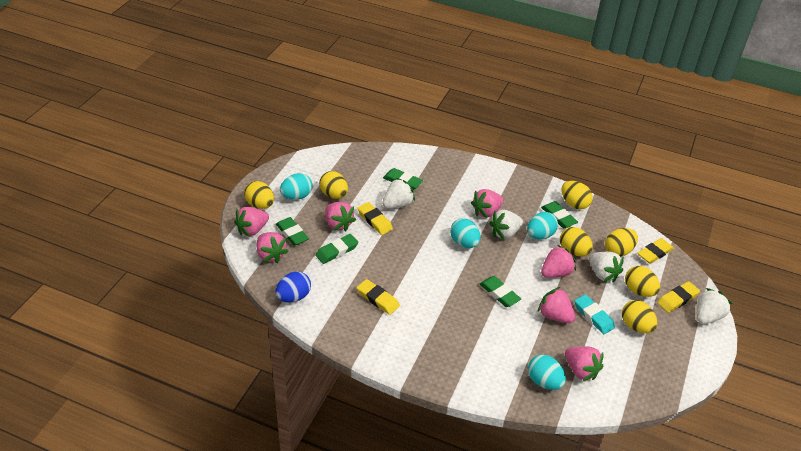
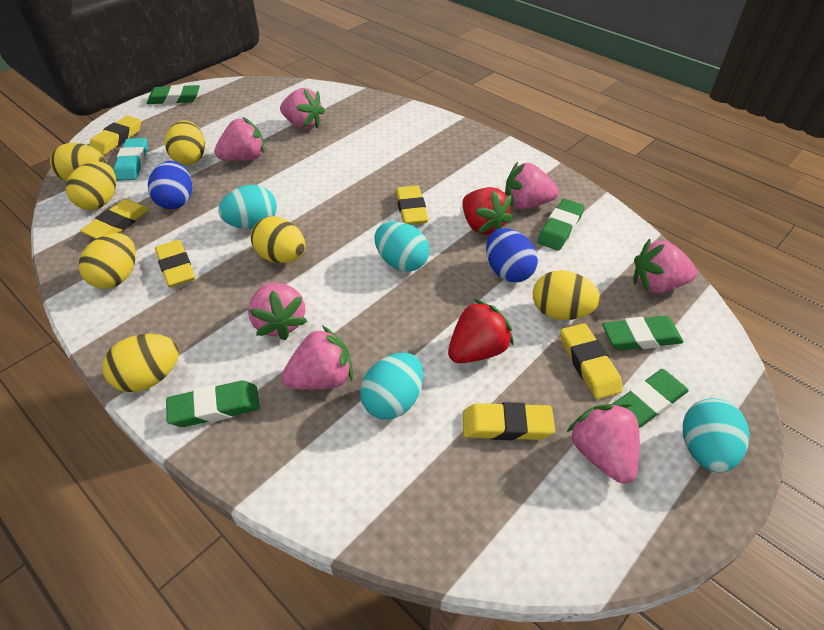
blue egg: [276,271,311,302] = 1 -> [148,161,192,209] [486,228,538,282] = 2
red strawberry: none = 0 -> [448,299,514,363] [463,187,513,235] = 2
white strawberry: [382,178,415,208] [489,210,523,239] [589,252,624,282] [697,288,732,324] = 4 -> none = 0
yellow eraser: [357,279,400,315] [358,202,393,235] [637,238,674,264] [657,281,700,313] = 4 -> [80,199,150,239] [89,116,141,155] [155,240,195,287] [395,185,429,225] [463,402,555,440] [560,323,623,399] = 6

